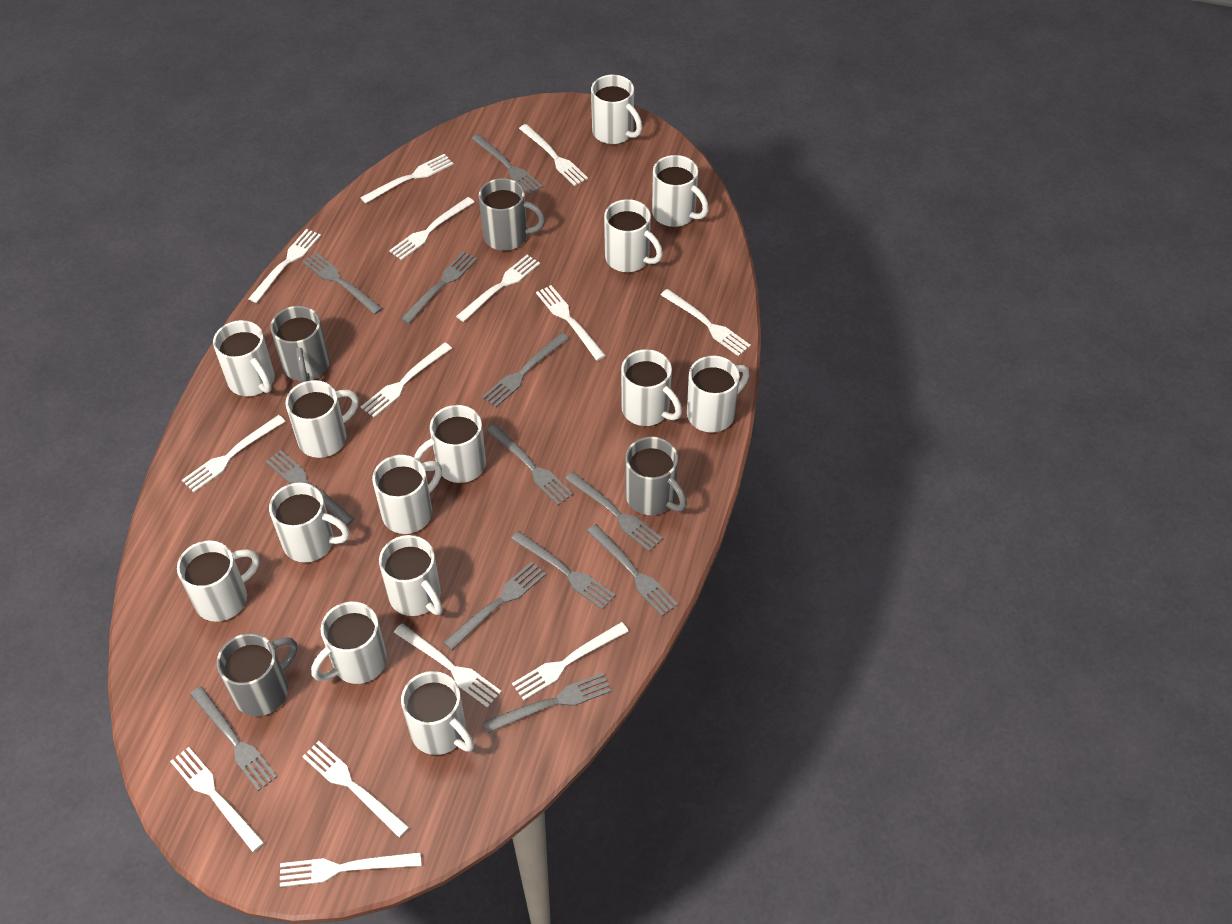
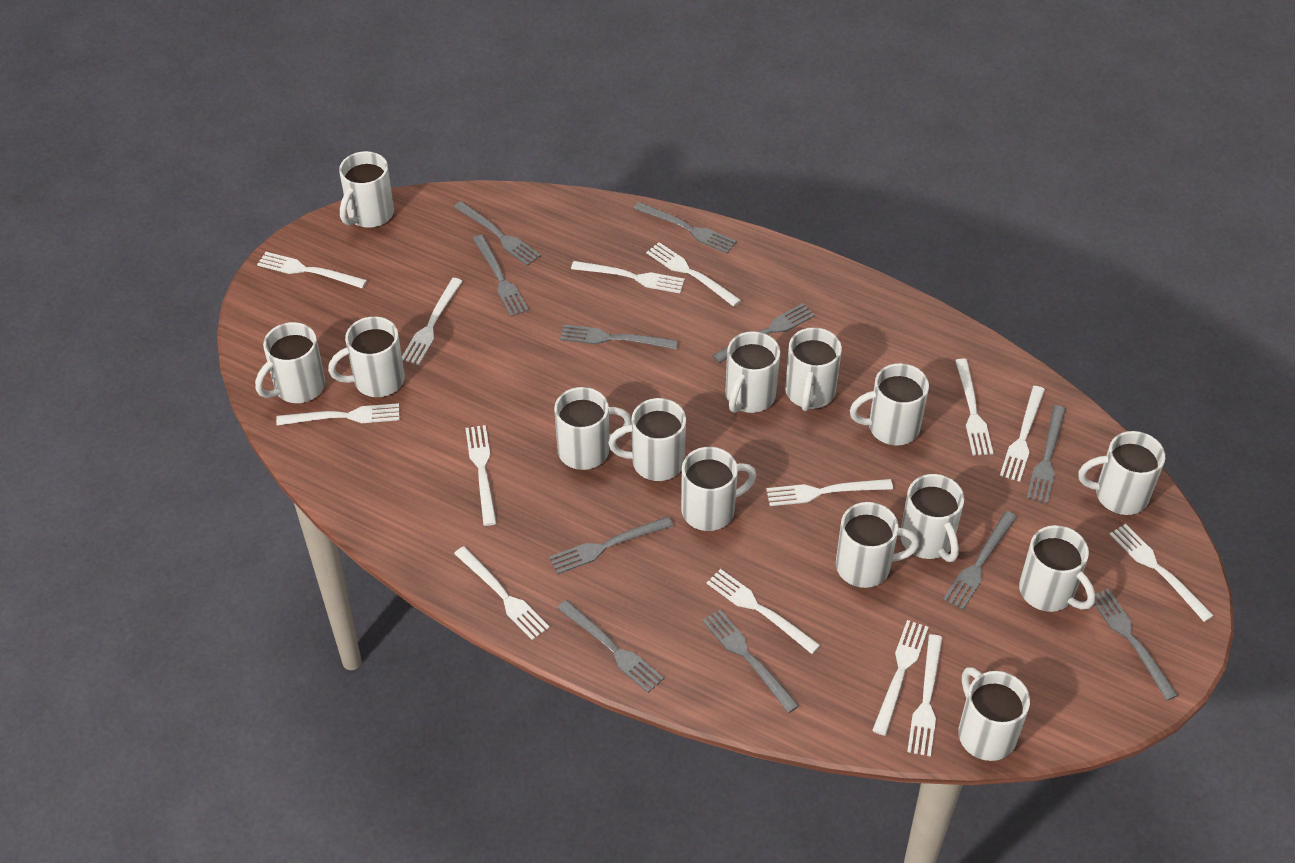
grey fork: [190,686,277,791] [266,450,355,526] [302,252,383,314] [401,251,477,324] [443,561,546,650] [471,134,543,195] [482,333,569,407] [483,673,612,733] [486,424,573,505] [511,531,616,610] [565,472,663,551] [587,524,678,616] = 12 -> [454,201,541,266] [473,235,529,317] [549,516,673,574] [557,600,664,693] [560,324,678,349] [633,202,736,254] [702,609,799,713] [712,303,815,363] [943,511,1017,610] [1026,405,1066,504] [1094,589,1178,700] = 11
grey mug: [217,633,297,716] [270,306,330,382] [479,178,545,251] [625,437,687,515] = 4 -> none = 0

